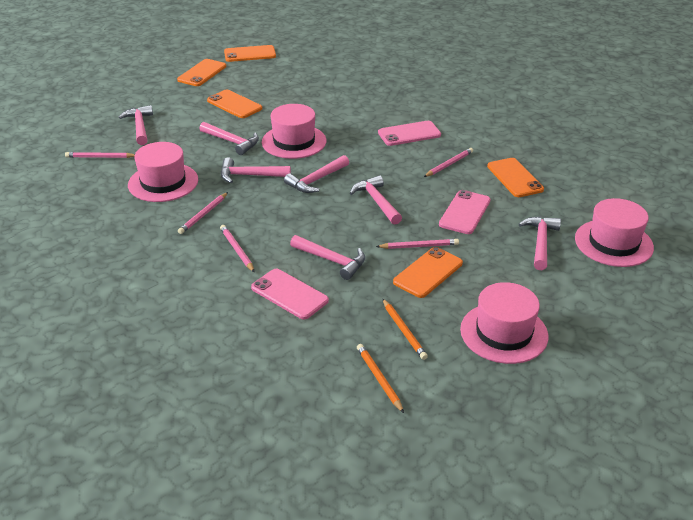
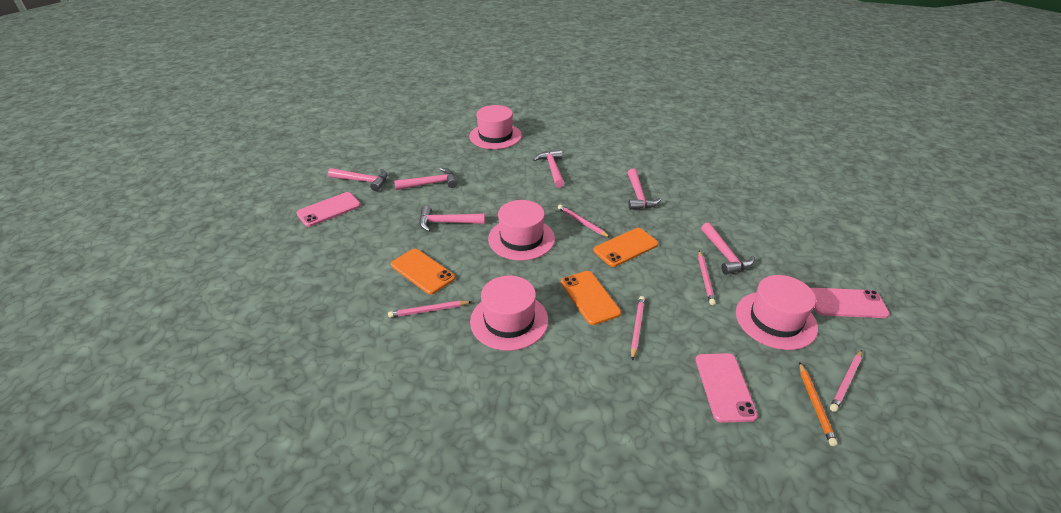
orange pencil: [357,344,404,413] [383,299,428,360] = 2 -> [799,362,838,446] = 1
orange phone: [177,59,226,86] [207,90,262,118] [224,45,276,62] [393,247,463,298] [487,158,544,197] = 5 -> [391,249,455,295] [561,271,621,325] [593,228,658,267] = 3
pink hammer: [119,105,153,145] [199,122,259,155] [221,157,291,183] [284,155,349,193] [290,235,365,280] [350,175,402,225] [519,217,561,270] = 7 -> [328,168,387,191] [394,168,457,190] [419,206,485,232] [533,150,565,188] [628,169,662,210] [701,222,755,275] = 6

